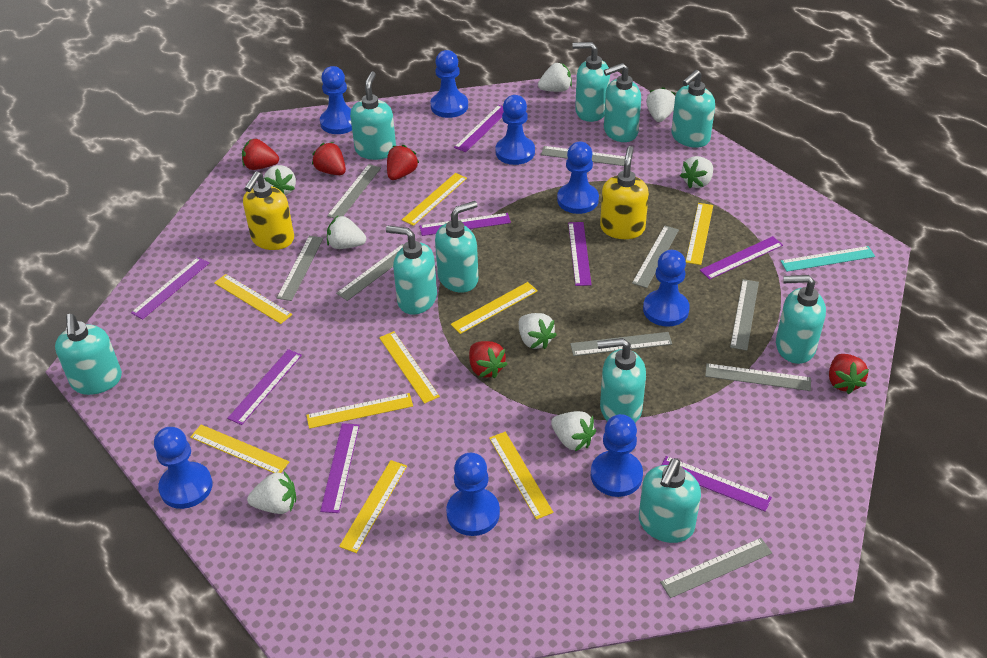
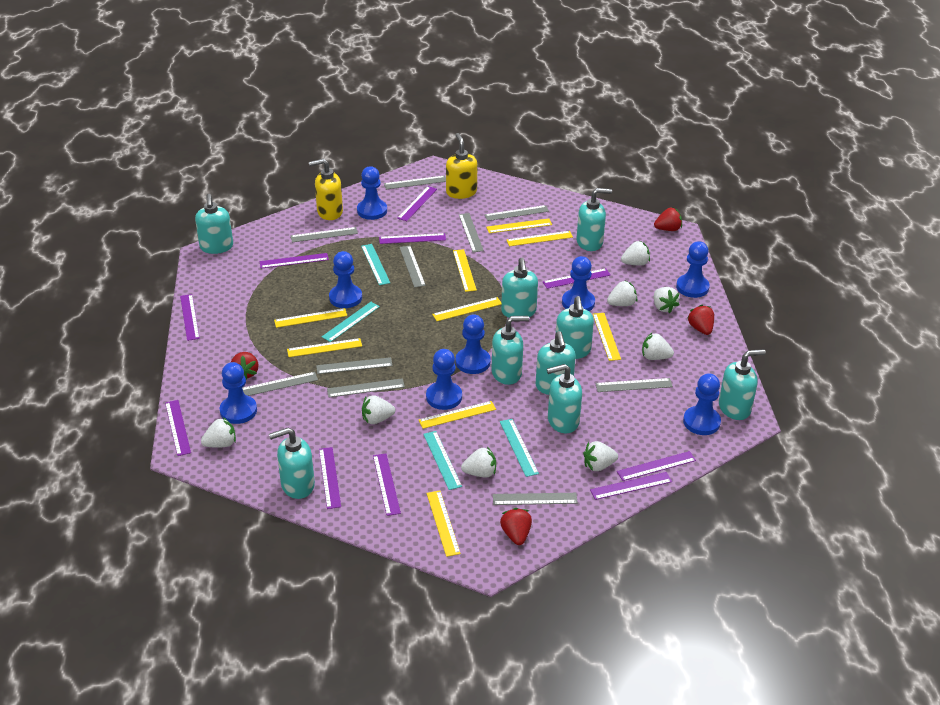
grey ruler: [277,236,324,301] [327,164,381,218] [336,244,404,301] [541,146,625,166] [570,332,672,356] [632,226,679,288] [660,538,772,598] [705,363,811,391] [730,279,759,351] = 9 -> [242,372,318,396] [291,227,358,242] [316,357,393,374] [327,378,405,398] [384,175,446,189] [399,246,426,288] [459,213,484,252] [484,205,549,221] [493,493,578,505] [595,378,673,392] = 10
purple ruler: [131,257,209,319] [227,349,302,425] [320,423,360,513] [419,213,511,236] [454,105,504,152] [568,222,592,286] [662,456,772,512] [700,236,783,280] = 8 -> [165,400,191,456] [180,294,200,341] [259,253,329,268] [319,447,341,509] [373,453,401,516] [379,233,446,244] [397,186,437,221] [543,268,610,289] [590,472,672,500] [617,451,696,481] = 10
red strawberry: [242,138,279,170] [312,142,346,175] [387,145,419,180] [469,341,507,378] [829,354,869,394] = 5 -> [231,352,259,380] [500,508,532,545] [654,208,682,231] [687,305,714,335] = 4
turquoise ruler: [781,246,875,272] = 1 -> [322,302,380,342] [361,244,390,285] [423,431,462,490] [500,419,539,477] = 4
turquoise soap dispenser: [55,314,122,395] [350,72,396,160] [386,226,437,315] [435,201,478,293] [572,42,610,122] [597,338,646,423] [604,63,641,142] [639,458,701,543] [671,70,715,148] [776,275,826,364] = 10 -> [195,194,233,254] [269,428,315,499] [491,316,529,385] [501,258,538,318] [536,331,576,395] [547,364,582,433] [556,296,594,359] [576,188,612,251] [719,349,766,420] = 9

